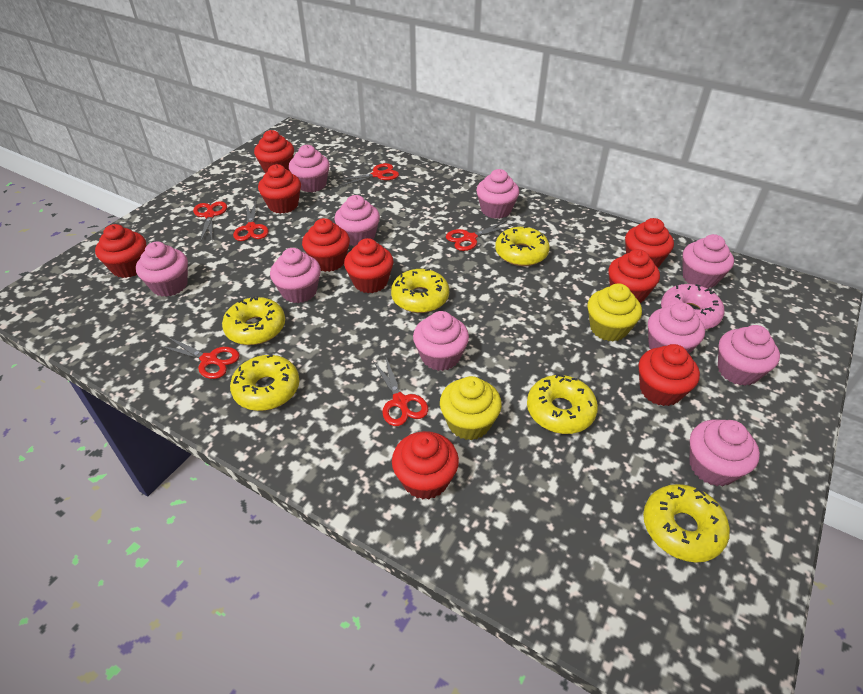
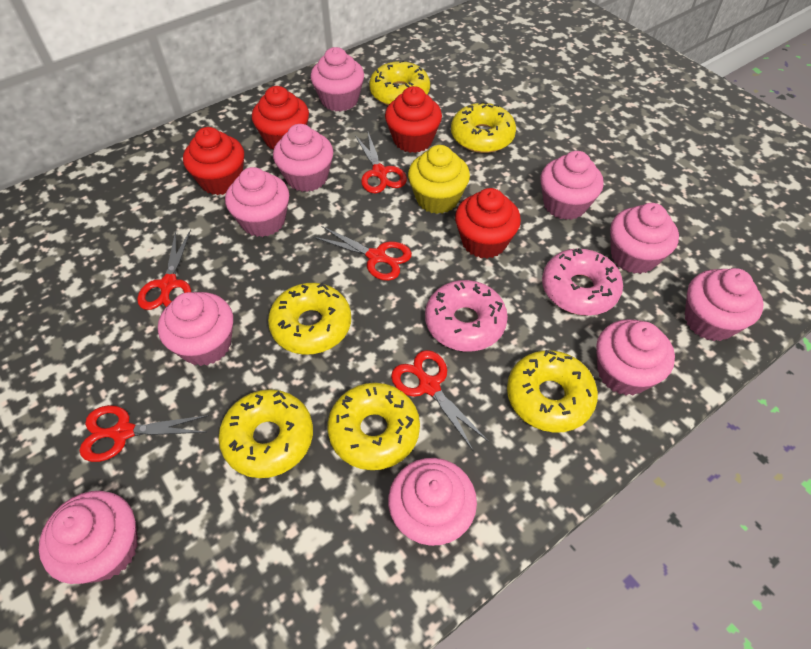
pink donut: [661,284,724,330] = 1 -> [425,280,508,352] [542,248,623,316] = 2
red cupcake: [95,224,147,278] [254,130,294,173] [258,164,301,214] [302,218,350,272] [344,238,393,293] [392,431,459,500] [608,249,660,303] [625,218,674,268] [639,344,700,406] = 9 -> [183,127,244,195] [252,86,309,150] [385,86,442,153] [455,188,521,259] = 4
red scissors: [159,337,240,379] [193,201,227,241] [233,202,269,241] [336,163,399,187] [373,358,428,426] [446,221,513,251] = 6 -> [80,405,209,462] [137,229,191,310] [313,226,412,281] [355,132,407,193] [391,350,488,450] = 5
yellow cupcake: [440,376,502,440] [588,283,642,342] = 2 -> [408,145,470,214] = 1

